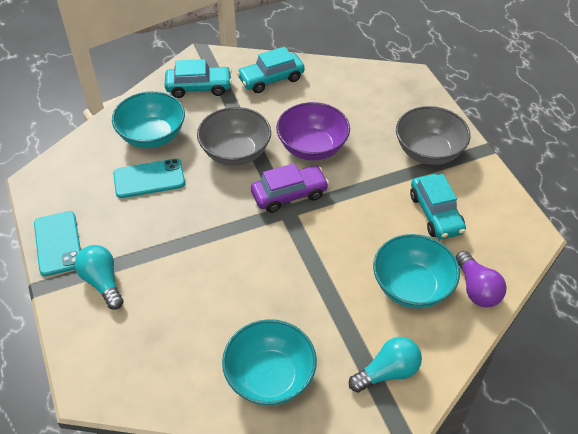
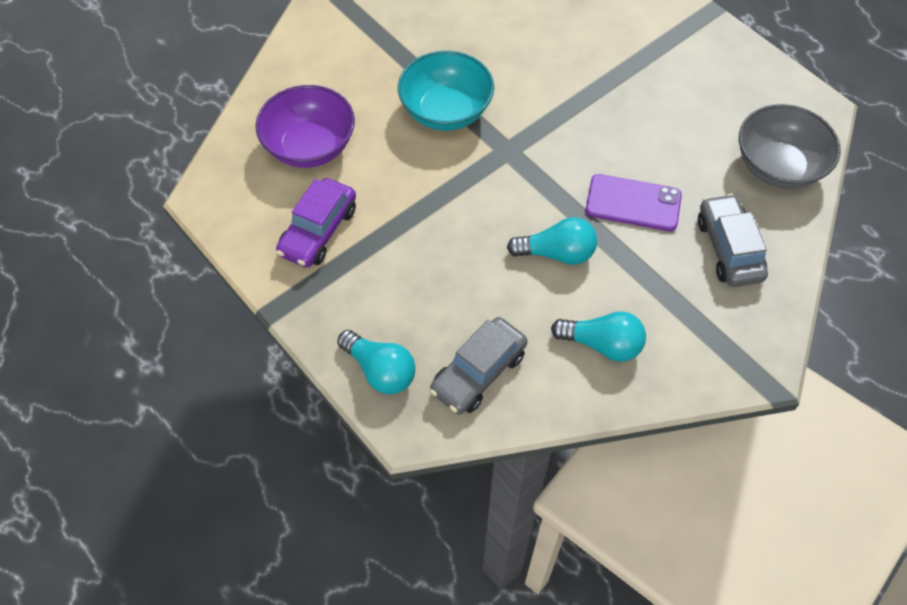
grey bowl: [197,107,271,166] [396,106,471,165] = 2 -> [739,104,841,189] = 1
grey car: none = 0 -> [429,317,527,414] [698,194,768,287] = 2
purple light bulb: [456,251,507,307] = 1 -> none = 0
purple phone: none = 0 -> [585,174,682,231] = 1
turquoise bowl: [112,91,185,148] [222,319,317,406] [373,234,460,309] = 3 -> [398,51,494,131] = 1
turquoise car: [165,59,232,98] [237,47,305,93] [410,174,466,239] = 3 -> none = 0
turquoise light bulb: [75,245,124,310] [349,337,422,393] = 2 -> [337,330,416,394] [507,217,597,265] [551,311,646,362] = 3
turquoise phone: [34,211,81,276] [113,159,185,198] = 2 -> none = 0

